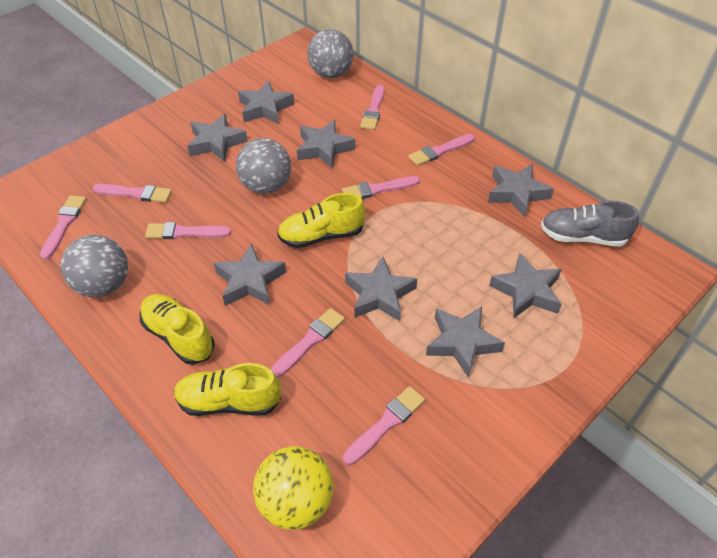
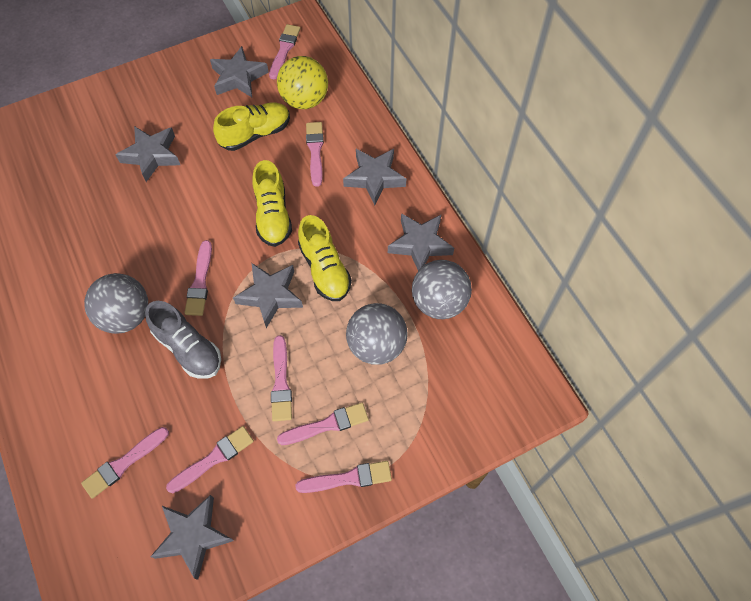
grey star: [187,114,248,162] [214,243,286,306] [238,81,294,124] [297,120,356,168] [345,257,417,321] [426,307,505,378] [488,164,554,217] [489,253,562,318] = 8 -> [116,126,180,182] [151,495,234,580] [210,46,269,97] [233,263,303,328] [343,149,406,205] [388,213,454,271] = 6

